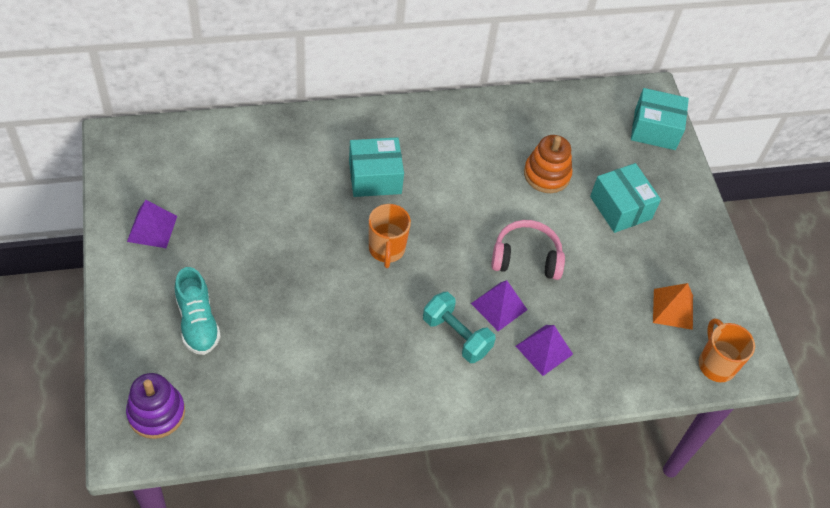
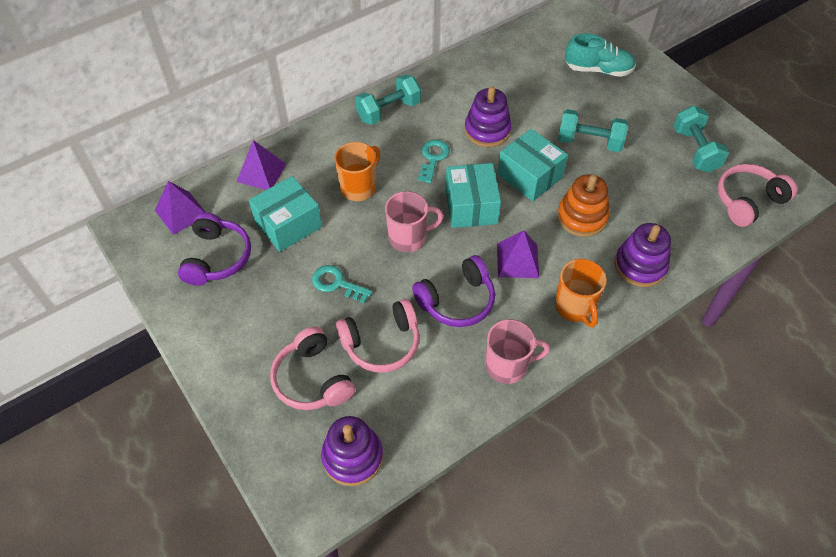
orange pyramid: [653,283,693,330] = 1 -> none = 0
pink headphones: [491,220,565,280] = 1 -> [270,326,355,410] [336,299,420,373] [717,164,798,227] = 3
pink mug: none = 0 -> [385,191,444,252] [486,319,550,384] = 2
purple headphones: none = 0 -> [178,212,251,285] [412,255,495,327] = 2
purple stacking toy: [126,373,185,439] = 1 -> [321,416,383,486] [465,86,512,147] [614,223,671,287] = 3
turquoise dumbbell: [423,292,496,363] = 1 -> [355,74,421,125] [558,109,628,152] [673,106,729,172] = 3
turquoise key: none = 0 -> [312,265,372,304] [418,140,450,183] = 2

